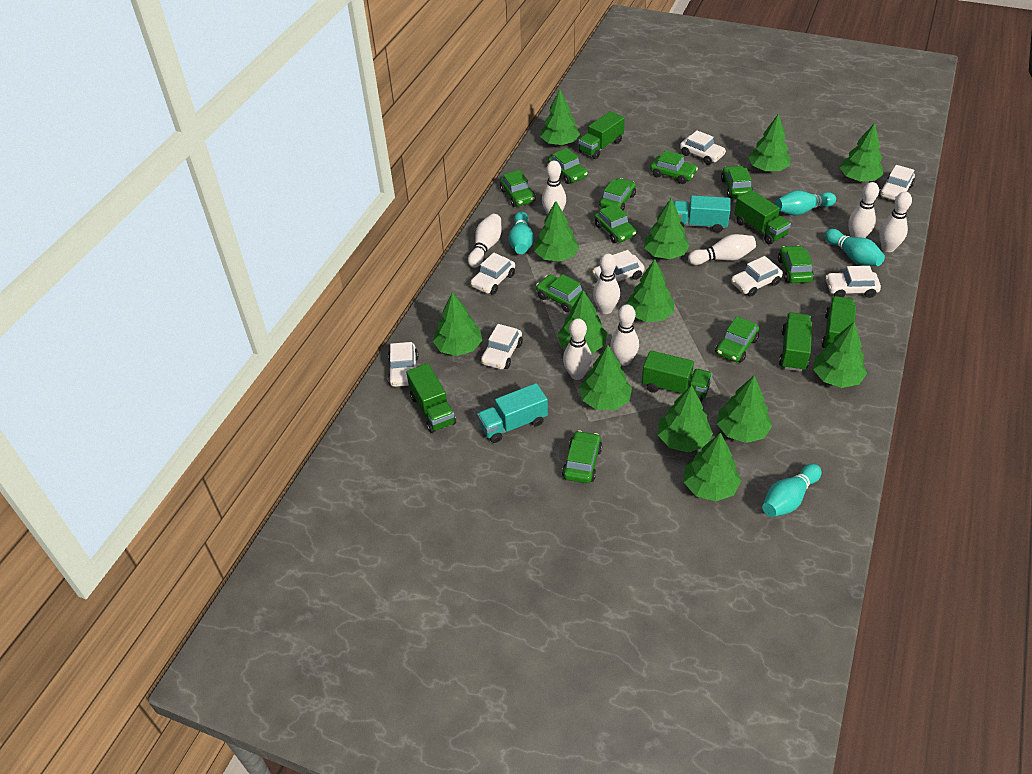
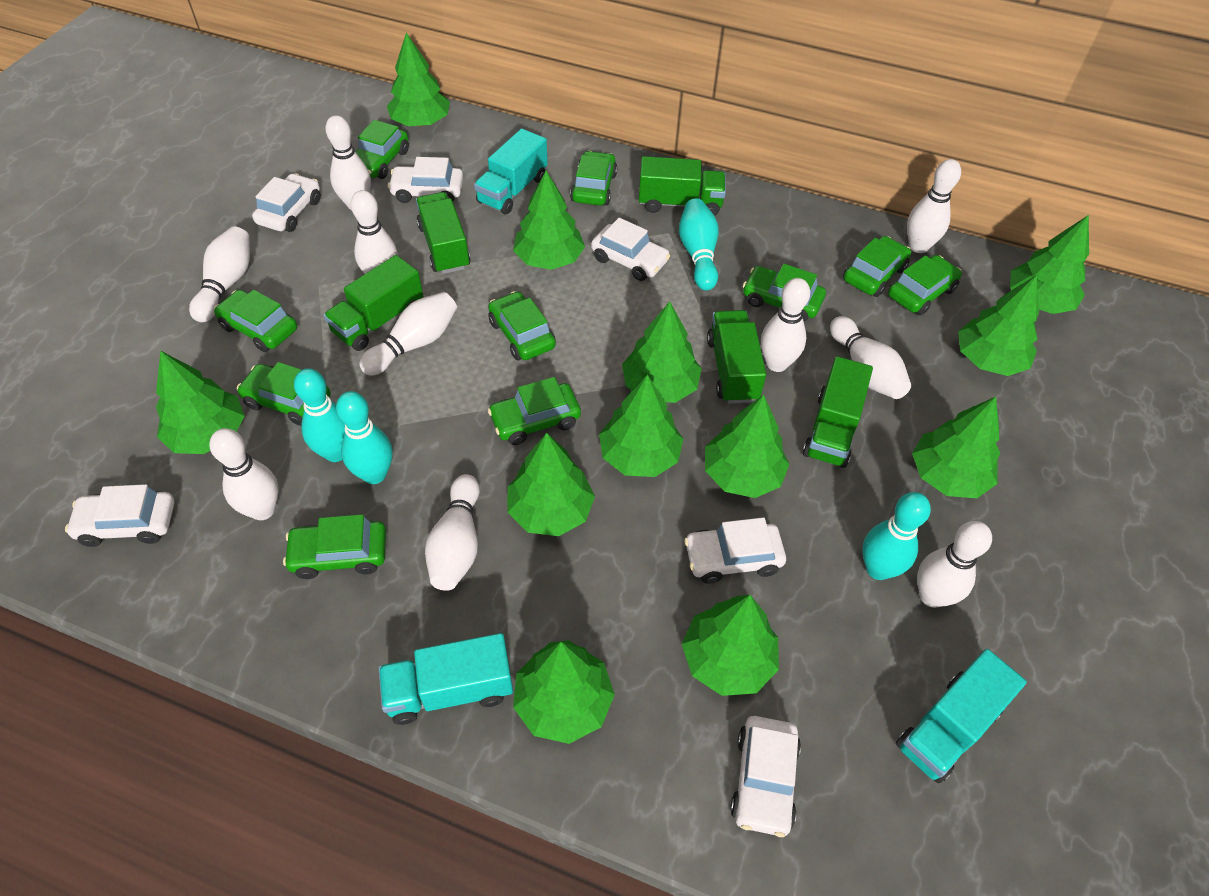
green tree: [433,292,482,356] [534,201,579,262] [540,89,580,146] [557,290,607,353] [579,345,632,410] [626,259,674,322] [644,198,690,259] [658,385,713,453] [684,432,741,501] [717,376,772,443] [748,113,791,172] [813,322,867,388] [840,123,884,181] = 13 -> [156,351,245,454] [387,33,450,127] [507,433,595,536] [513,171,585,270] [513,640,615,744] [599,375,683,477] [622,301,702,403] [682,595,779,696] [705,395,789,498] [912,397,1000,498] [958,275,1039,376] [1010,215,1089,314] = 12
green truck: [406,363,456,433] [578,111,625,159] [642,350,712,402] [734,190,791,244] [779,312,812,371] [821,296,856,348] = 6 -> [323,255,423,351] [416,192,470,274] [639,156,726,216] [707,310,766,404] [803,356,873,468] = 5
turquoise truck: [477,383,548,443] [673,195,731,233] = 2 -> [379,633,513,725] [474,128,548,214] [896,649,1027,784] = 3
white bowling pin: [468,214,501,268] [542,161,566,215] [563,318,592,380] [593,254,620,314] [610,304,639,366] [688,234,756,265] [848,182,879,238] [879,192,912,252] = 8 -> [189,226,250,322] [209,428,279,520] [325,115,371,210] [351,190,398,274] [359,292,457,376] [425,474,480,591] [761,278,810,372] [830,316,911,399] [907,159,961,253] [917,521,992,608] = 10
white car: [388,342,419,387] [471,253,515,294] [481,324,523,369] [592,250,645,282] [680,130,726,165] [731,256,783,297] [825,266,881,298] [879,165,915,201] = 8 -> [65,484,175,547] [252,173,321,232] [388,157,463,203] [591,218,670,281] [684,517,786,584] [730,716,801,837] = 6

